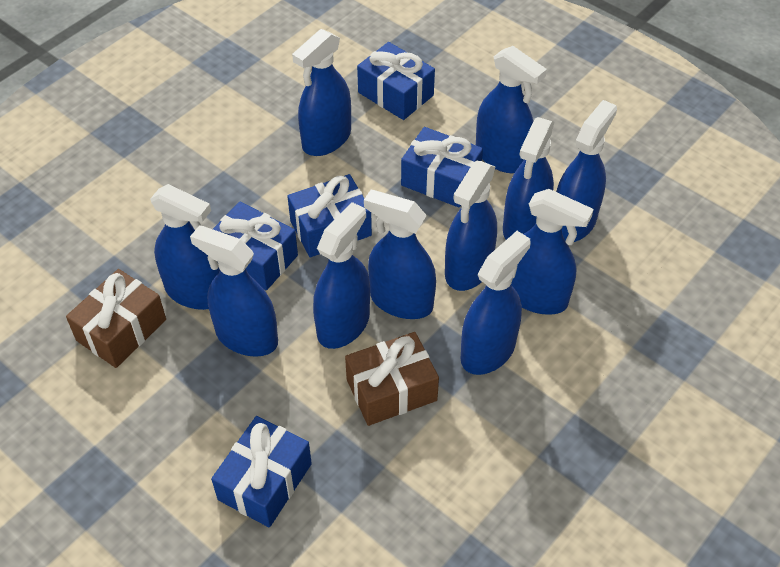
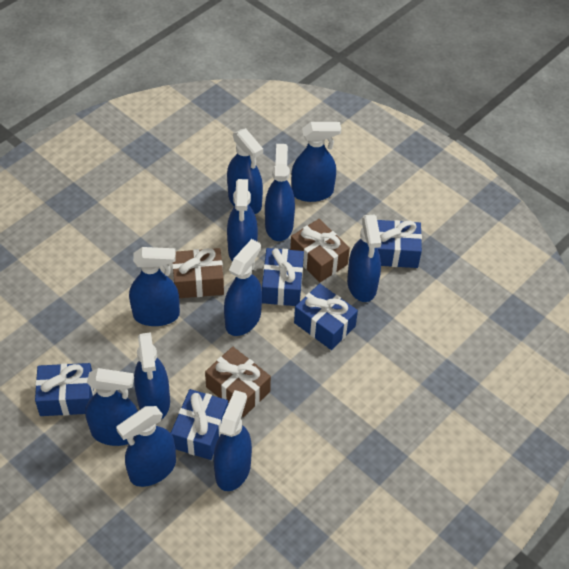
brown gift: [66,269,166,368] [345,332,439,426] = 2 -> [172,248,224,298] [205,347,271,417] [290,219,350,282] = 3

